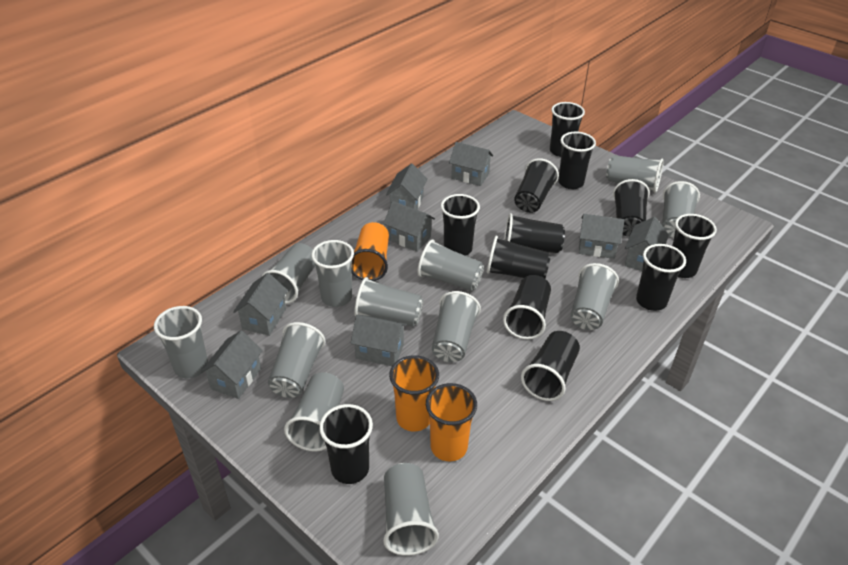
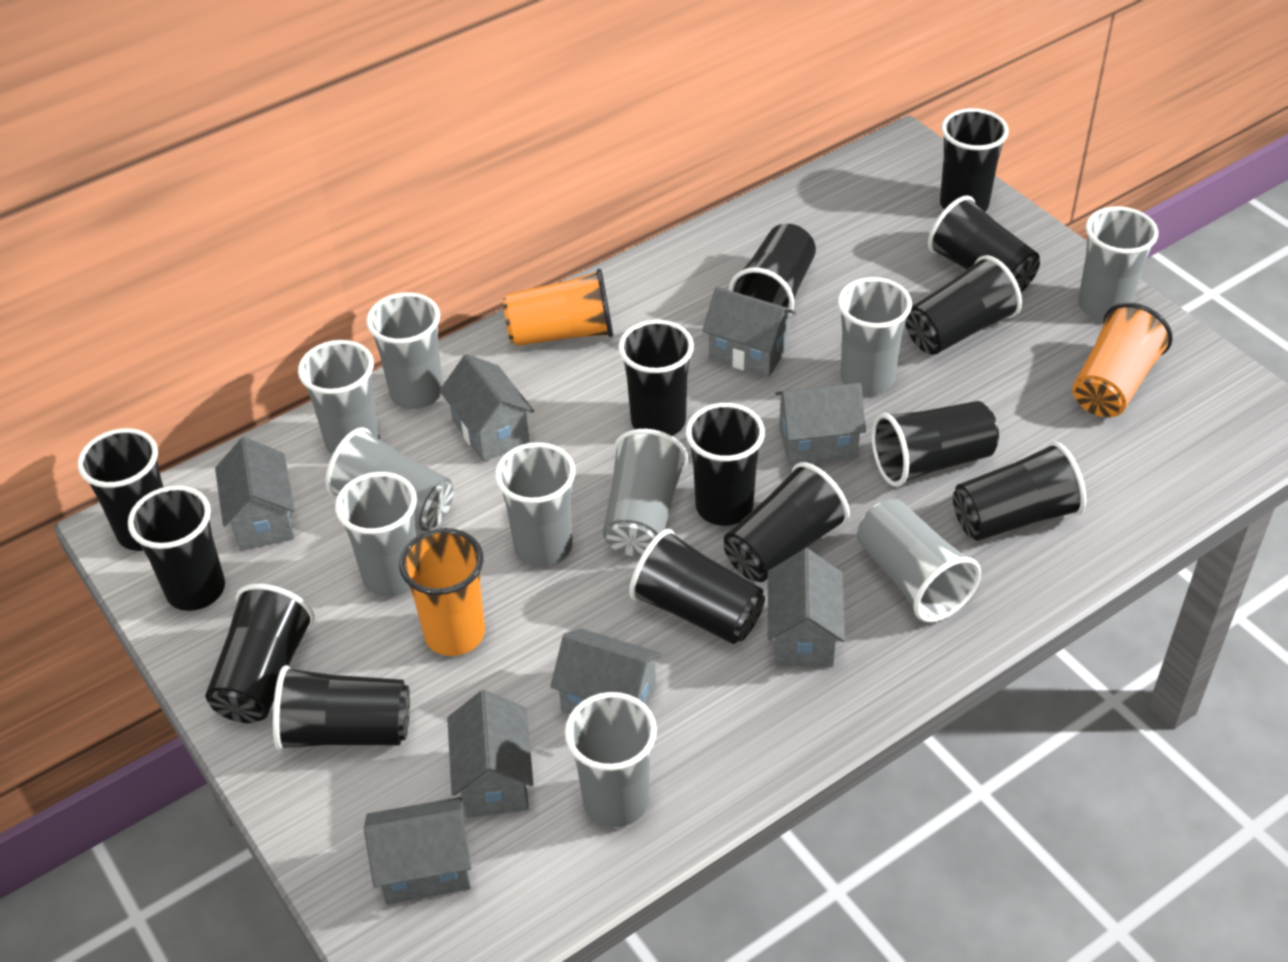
black cup: [319,404,373,484] [441,194,480,256] [487,236,551,278] [503,275,551,340] [504,213,565,253] [514,158,559,213] [521,331,580,401] [550,102,585,157] [558,131,596,189] [613,179,650,237] [636,244,686,311] [672,214,717,278] = 12 -> [78,428,163,551] [128,485,225,611] [205,584,315,723] [273,665,410,751] [618,320,694,436] [629,529,765,644] [686,403,765,526] [724,462,850,582] [729,224,816,315] [871,401,999,487] [905,255,1022,355] [928,195,1040,292] [940,108,1009,211] [953,442,1086,541] = 14
grey cup: [154,306,208,378] [262,243,315,304] [268,322,325,398] [284,373,344,451] [311,240,354,307] [354,277,424,327] [383,463,439,556] [417,240,484,291] [432,291,481,362] [570,263,619,330] [606,155,664,193] [662,181,700,238] = 12 -> [298,340,380,455] [326,427,454,531] [335,472,417,597] [366,292,443,409] [495,442,575,567] [565,692,657,827] [603,429,688,556] [838,277,912,395] [857,499,981,623] [1078,206,1158,321] = 10

